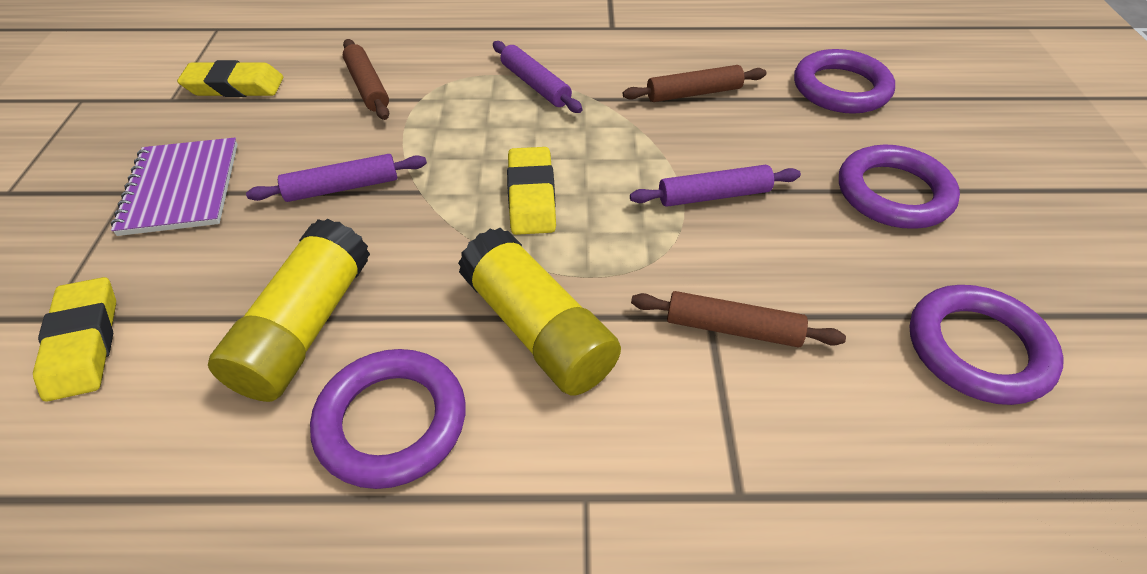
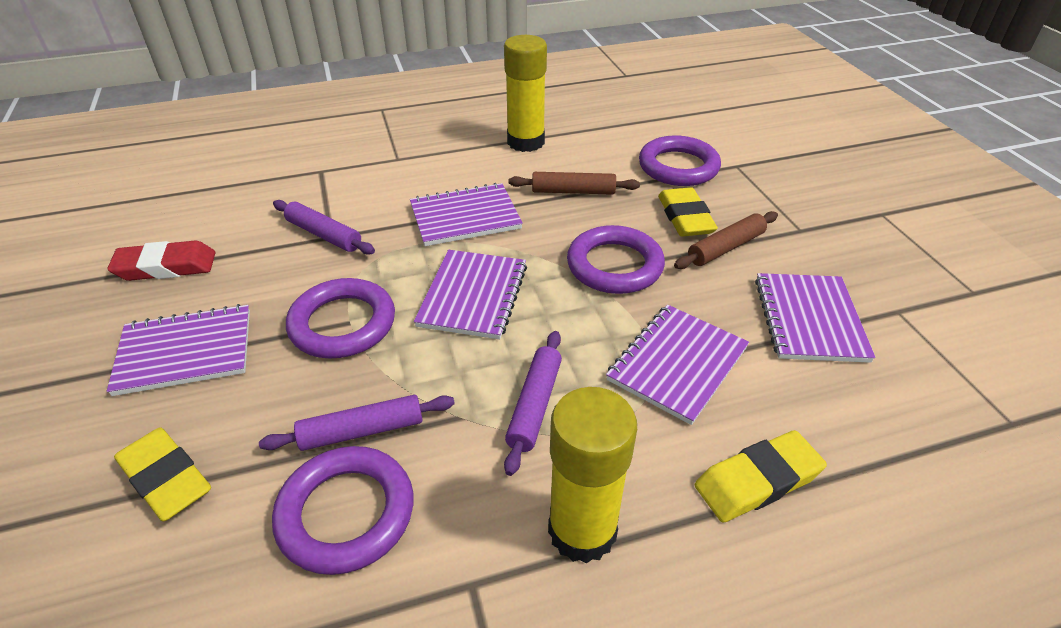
brown rolling pin: [343,39,390,120] [623,65,766,102] [631,291,846,347] = 3 -> [509,172,640,195] [674,211,778,269] = 2
purple notebook: [111,137,238,236] = 1 -> [107,304,250,396] [410,183,523,246] [414,250,527,339] [606,305,749,425] [755,273,876,363] = 5
red eraser: none = 0 -> [107,241,215,281] = 1

